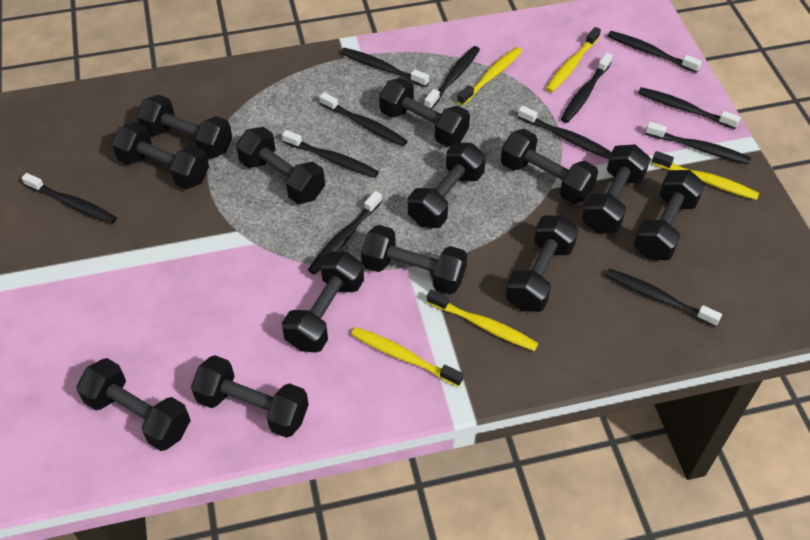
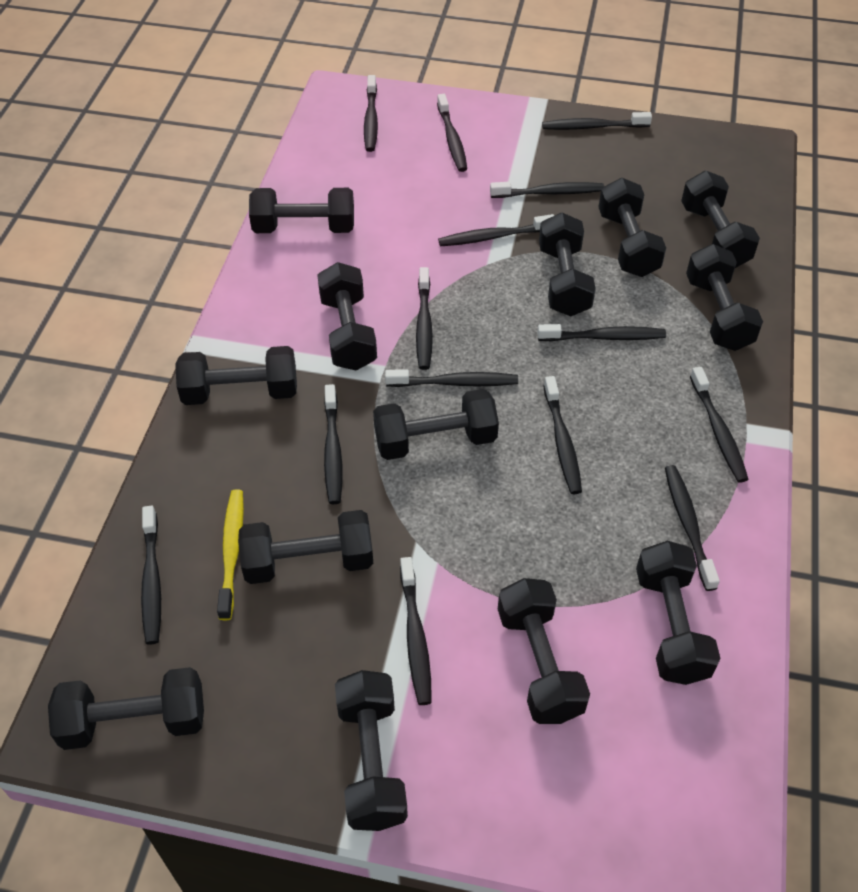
black toothbrush: [22,173,117,224] [282,130,379,178] [308,191,382,275] [319,92,407,146] [340,48,429,87] [424,46,480,109] [518,105,612,159] [561,53,613,123] [606,269,722,327] [608,31,702,73] [638,87,740,129] [645,122,751,164] = 12 -> [141,505,161,645] [324,384,342,504] [364,75,378,152] [385,369,518,387] [400,557,432,705] [416,267,433,370] [437,94,467,172] [438,214,554,246] [490,182,604,198] [537,324,666,341] [542,112,652,130] [543,376,582,494] [665,465,720,591] [690,367,749,483] = 14
yellow toothbrush: [351,327,464,387] [427,290,539,351] [457,47,522,106] [546,27,601,93] [652,151,759,200] = 5 -> [217,489,244,620] = 1

